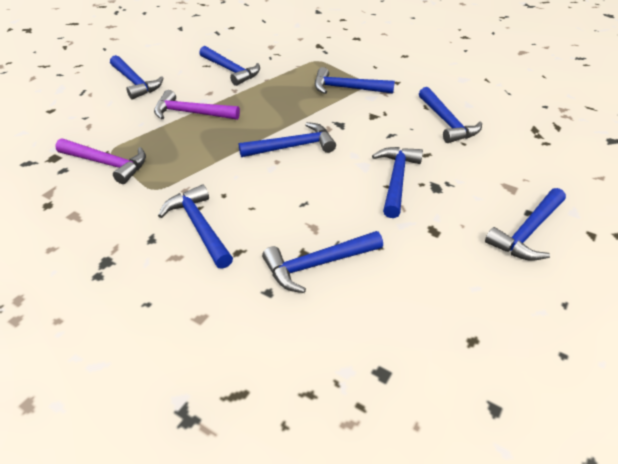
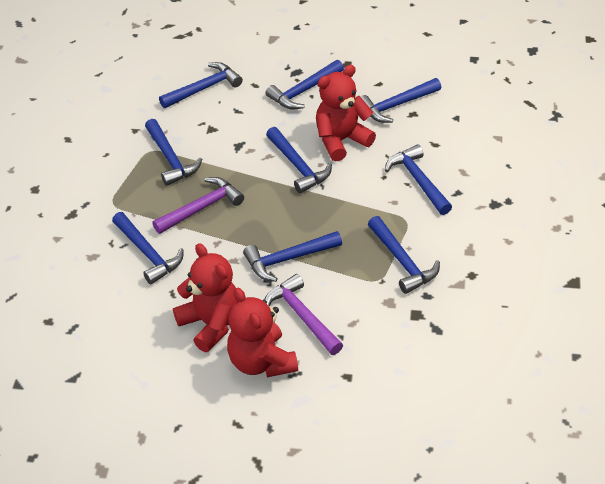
red teddy bear: none = 0 -> [173,243,237,352] [227,288,298,377] [316,65,376,161] = 3

